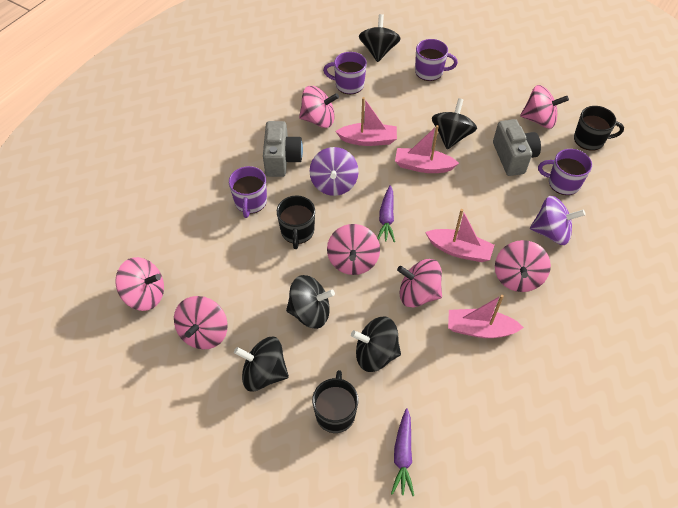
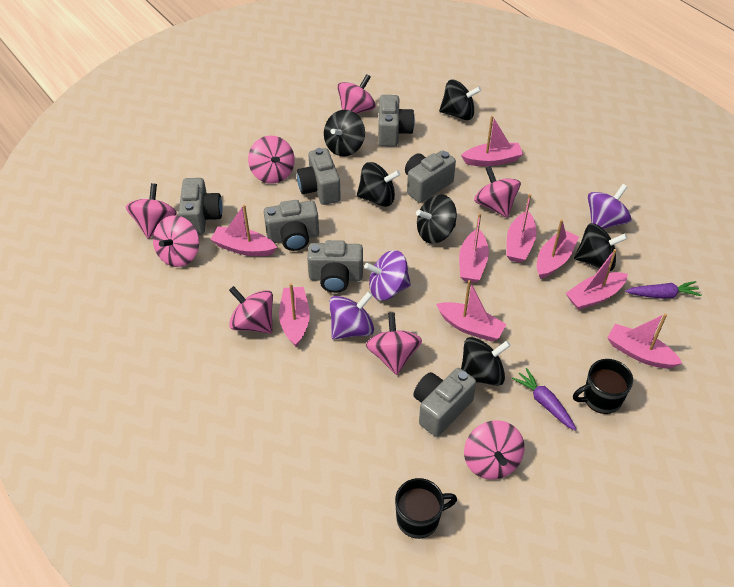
black mug: [277,196,315,249] [312,370,358,433] [574,106,624,151] = 3 -> [395,478,457,539] [573,359,633,414] = 2
black spinning top: [234,337,289,391] [286,275,335,329] [351,317,401,372] [359,14,401,62] [432,98,477,149] = 5 -> [324,110,365,156] [357,162,400,207] [416,194,457,244] [439,80,481,120] [461,337,511,386] [574,223,628,271] = 6
grey camera: [263,121,303,177] [493,119,541,176] = 2 -> [179,178,222,235] [264,200,319,251] [297,148,341,205] [307,240,363,293] [378,95,415,147] [405,150,456,203] [413,368,476,437] = 7
pink boat: [335,97,397,146] [395,125,459,173] [425,209,494,262] [448,295,524,338] = 4 -> [210,204,277,256] [279,283,310,347] [436,280,507,342] [459,213,489,283] [461,115,523,166] [506,194,537,263] [537,219,579,279] [566,249,628,310] [607,314,682,368] = 9
pink spinning top: [115,257,164,311] [174,296,227,350] [299,86,339,128] [327,224,380,275] [397,259,442,307] [495,240,551,292] [520,85,569,129] = 7 -> [126,183,177,239] [153,215,199,267] [229,286,273,333] [248,136,295,184] [337,74,376,114] [366,312,422,375] [464,420,525,480] [474,166,521,218] = 8
purple mug: [229,166,267,218] [323,52,367,94] [415,39,458,81] [538,149,592,195] = 4 -> none = 0
purple spinning top: [310,147,359,196] [530,196,586,245] = 2 -> [329,292,374,340] [364,250,411,301] [588,184,632,229] = 3

